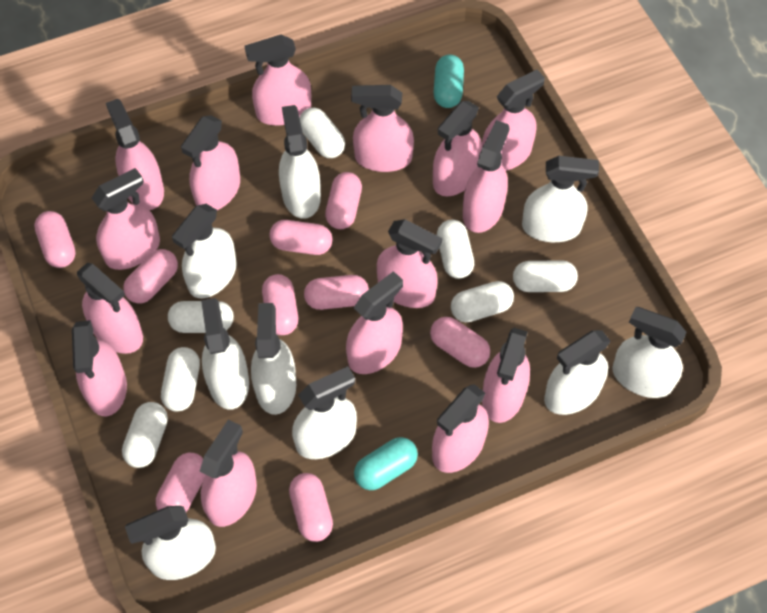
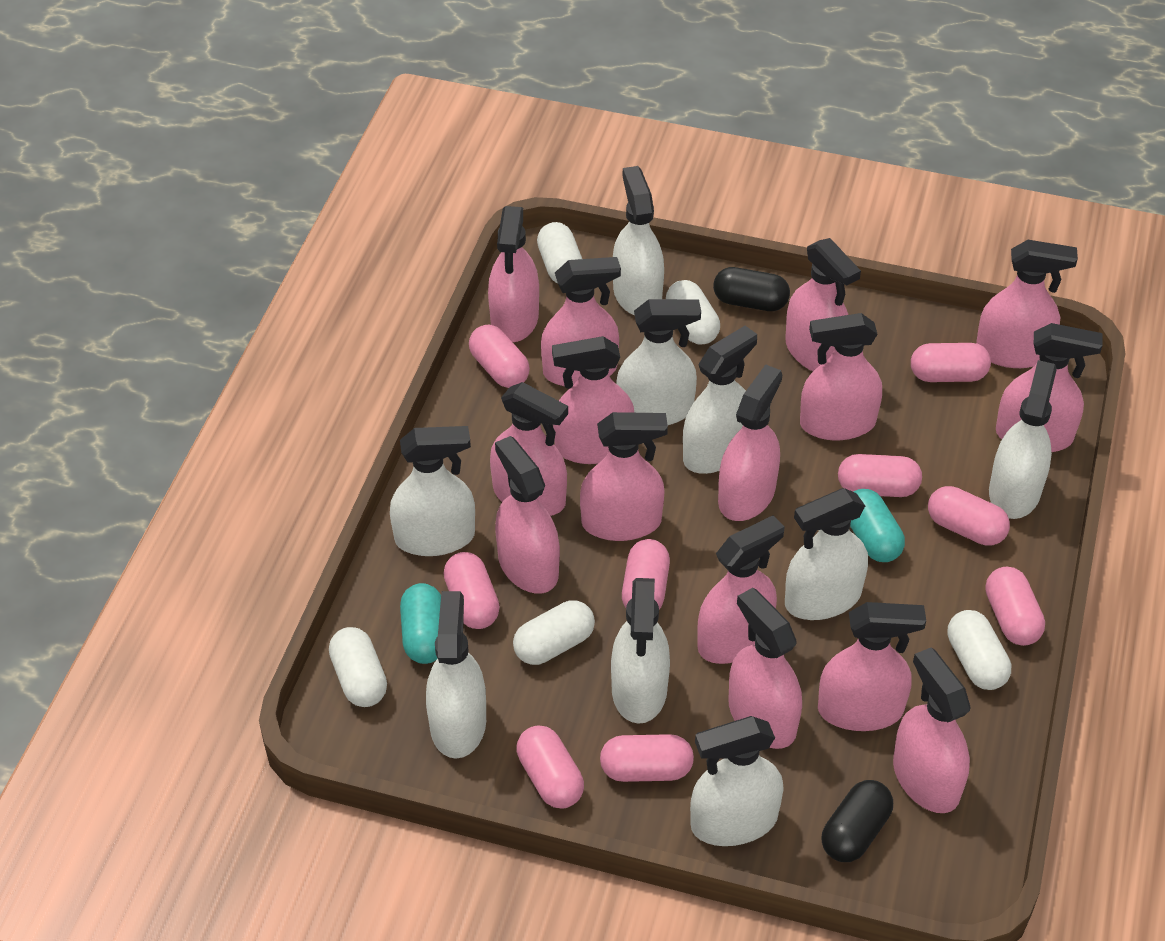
black capsule: none = 0 -> [713,267,790,311] [821,780,893,862] = 2
white capsule: [122,402,168,468] [161,347,200,412] [168,301,234,333] [299,108,345,158] [437,220,474,279] [451,281,514,322] [513,260,578,292] = 7 -> [329,627,387,707] [513,601,595,665] [537,222,582,283] [666,280,720,345] [948,610,1011,690] = 5

